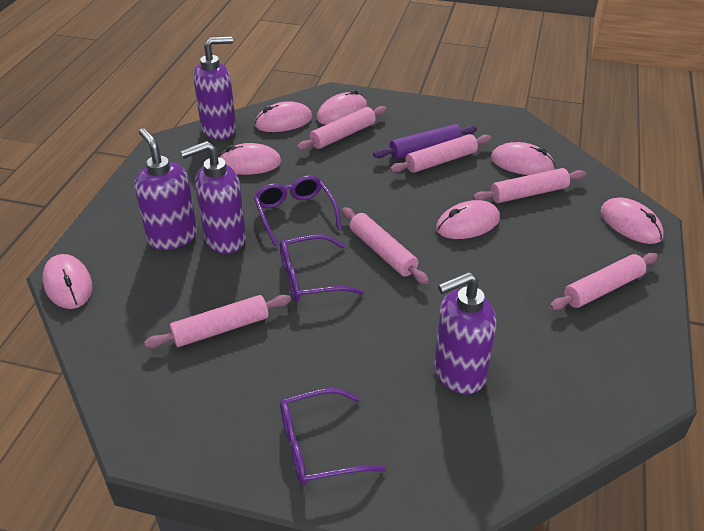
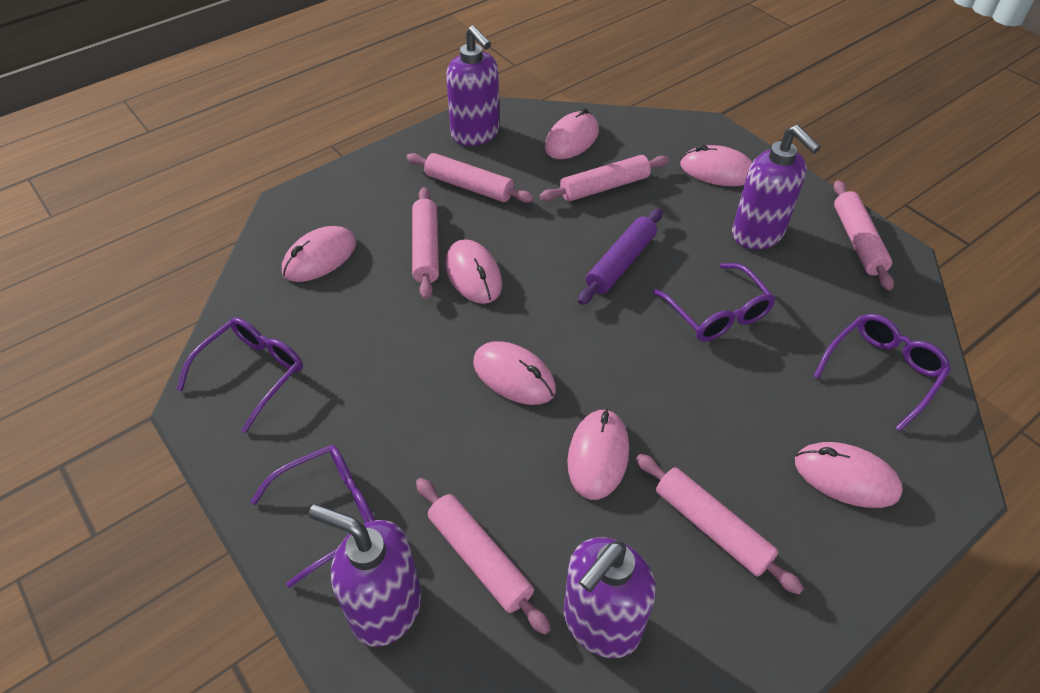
purple glasses: [254,175,341,246] [280,234,364,301] [280,388,386,486] = 3 -> [177,317,303,433] [250,445,375,588] [653,263,775,341] [813,314,951,431] = 4

